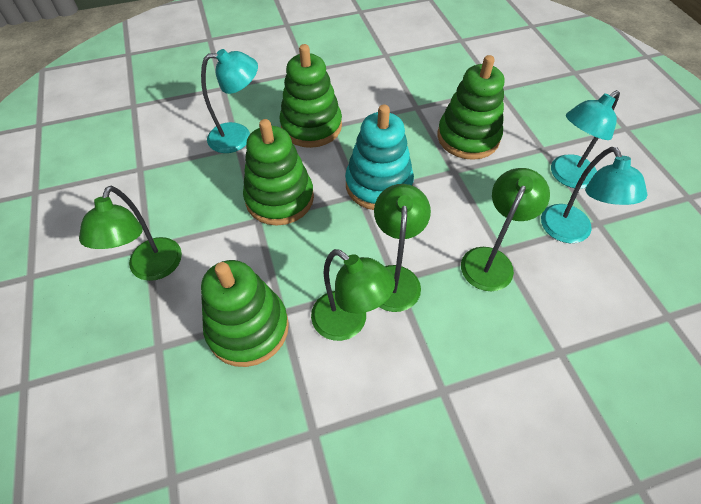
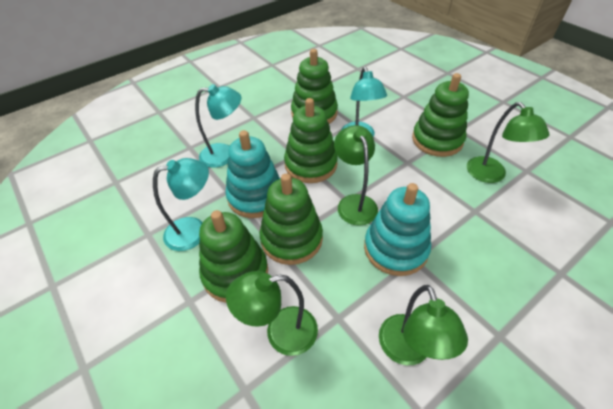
green stacking toy: [201,260,289,367] [243,119,314,225] [280,44,342,148] [437,55,504,160] = 4 -> [199,210,268,303] [260,173,323,265] [284,98,338,183] [291,49,338,124] [412,73,469,157] = 5
turquoise stacking toy: [345,104,414,210] = 1 -> [225,130,280,218] [364,183,431,276] = 2

